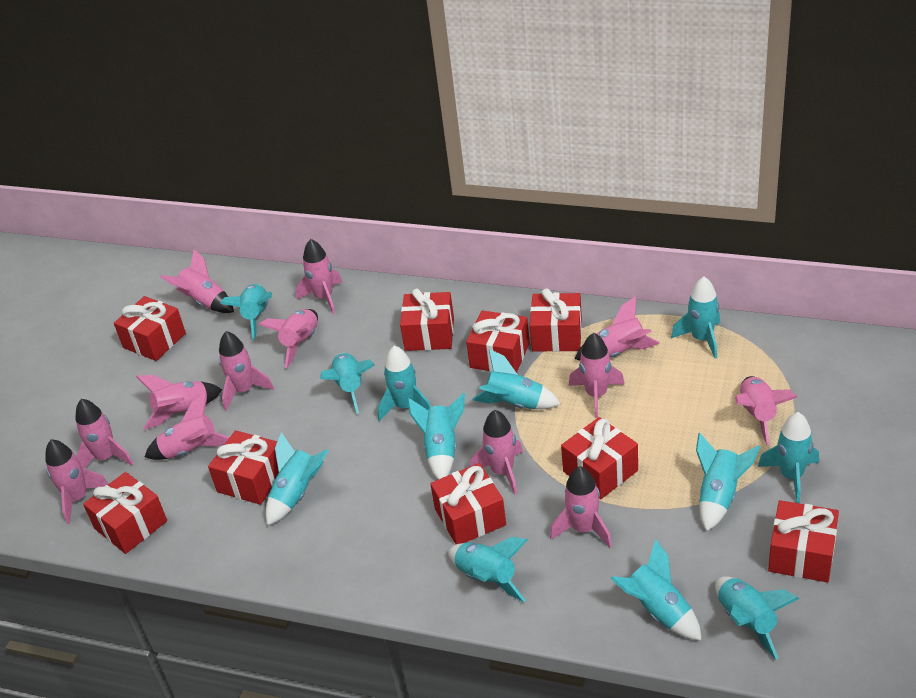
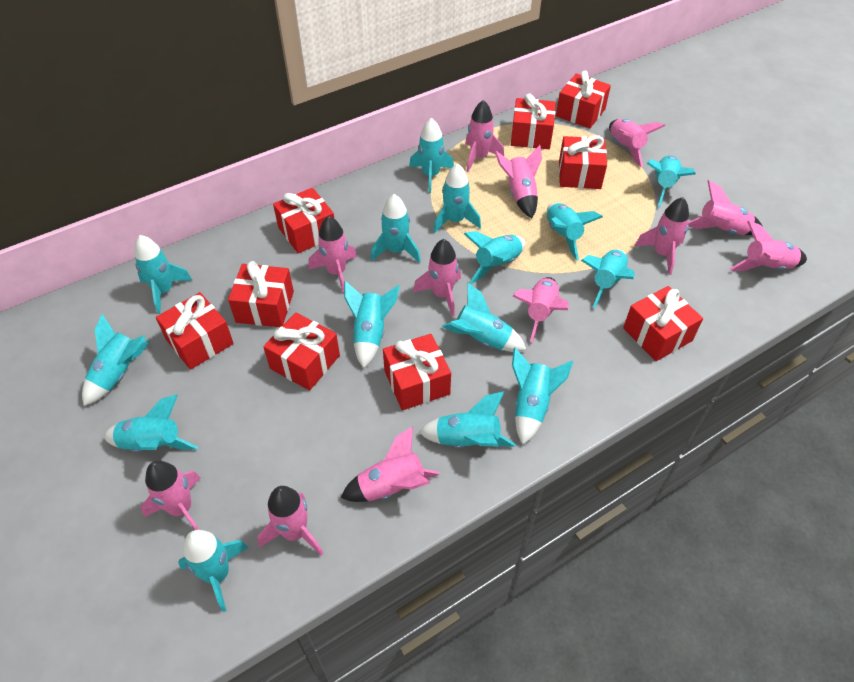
pink rocket: [45,439,108,524] [76,399,134,469] [136,375,222,430] [145,392,230,460] [160,249,234,313] [219,331,274,411] [259,309,318,368] [296,239,343,314] [470,410,523,495] [550,466,612,547] [569,333,625,418] [575,296,660,360] [735,376,798,446] = 13 -> [141,461,200,530] [257,486,324,556] [309,216,357,293] [341,426,440,502] [413,239,461,317] [465,100,504,172] [495,145,542,218] [512,277,568,343] [609,119,665,167] [635,197,689,275] [688,180,763,235] [730,221,807,271] = 12
turquoise rocket: [220,284,272,340] [265,432,329,526] [320,353,375,414] [378,346,431,421] [407,393,465,480] [449,537,528,602] [472,349,561,409] [610,539,702,641] [671,277,720,359] [696,433,760,532] [715,576,799,660] [758,412,819,503] = 12 -> [82,314,150,406] [104,395,198,452] [134,235,192,314] [178,530,248,612] [344,281,400,368] [371,194,421,263] [409,118,454,193] [419,391,515,448] [433,163,481,233] [442,283,526,352] [464,231,526,284] [512,348,574,444] [547,203,603,260] [581,250,635,308] [647,155,696,207] = 15

